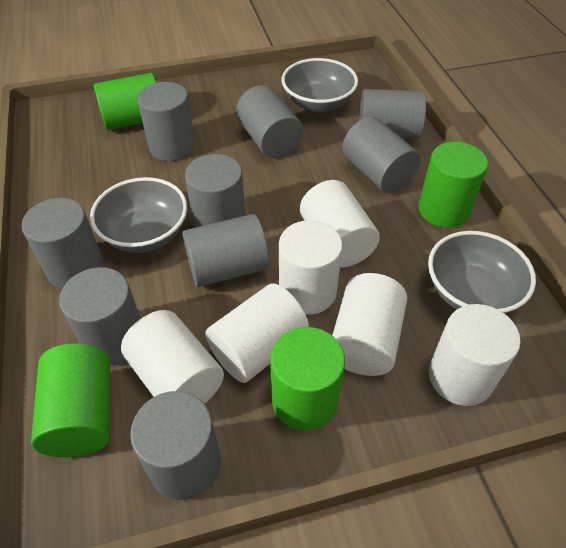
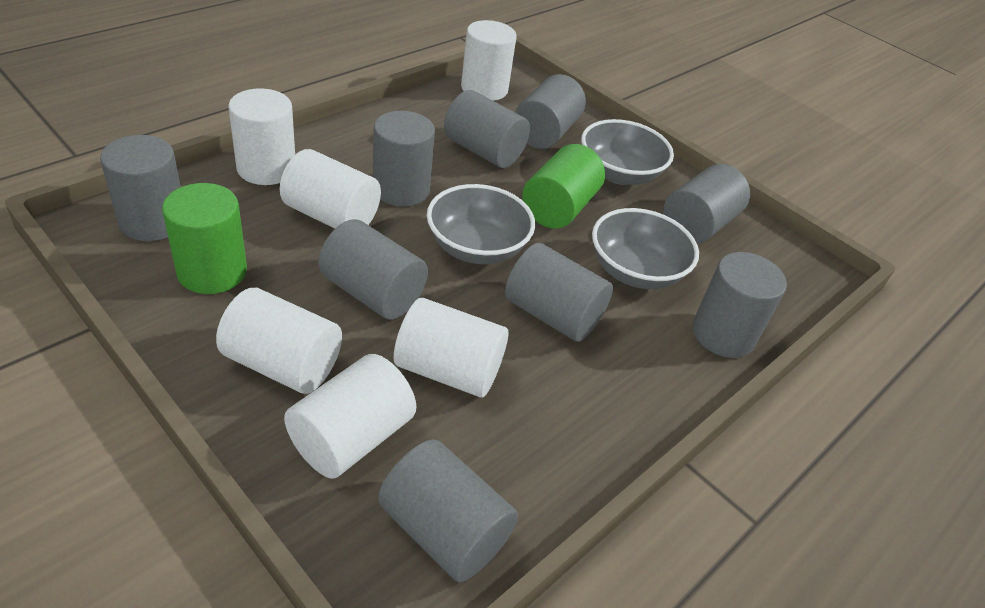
green cylinder: [31,343,110,457] [94,73,156,130] [270,327,345,431] [418,142,488,228] = 4 -> [162,183,247,294] [522,144,605,229] = 2

